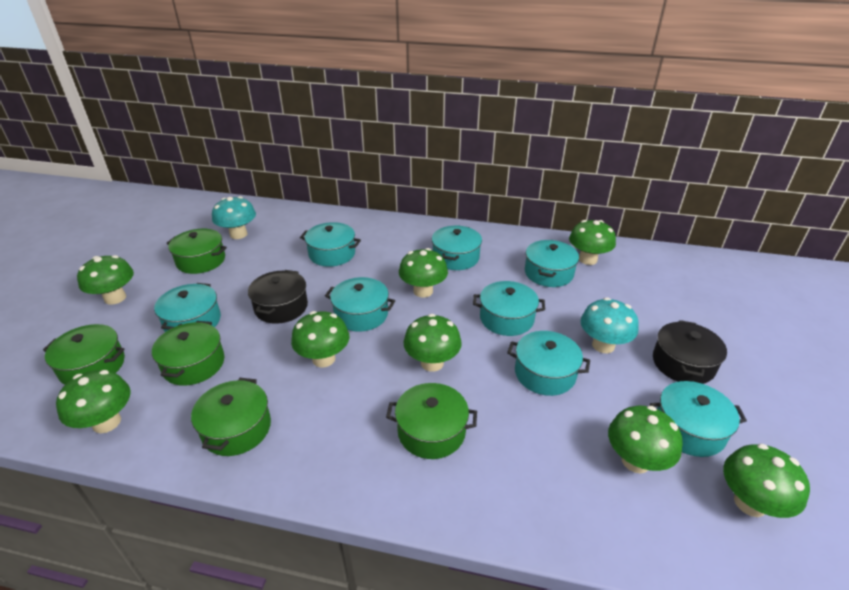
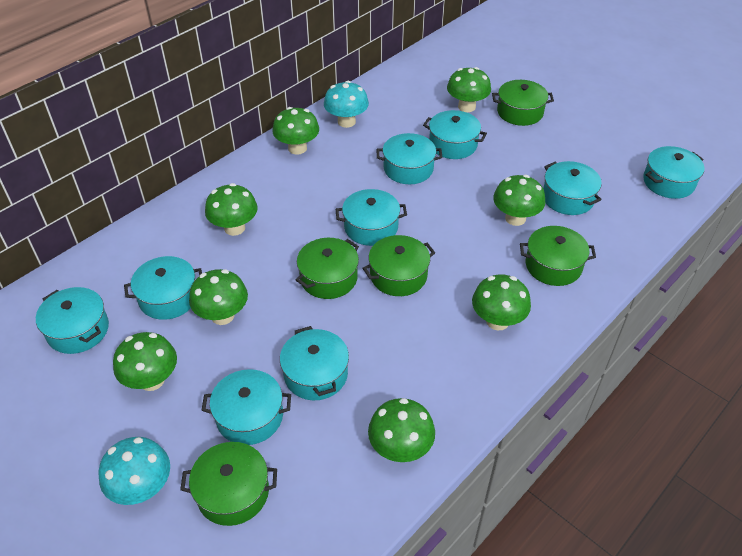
black pot: [248,270,308,324] [653,320,727,384] = 2 -> none = 0
turquoise pot: [154,283,221,332] [300,222,361,267] [325,277,395,332] [432,226,482,270] [473,281,545,336] [507,331,590,396] [525,240,579,287] [650,381,747,457] = 8 -> [36,287,109,354] [124,256,202,320] [201,369,291,445] [280,326,349,400] [336,189,407,246] [377,133,442,184] [423,110,487,159] [543,161,602,215] [643,146,705,199] = 9

